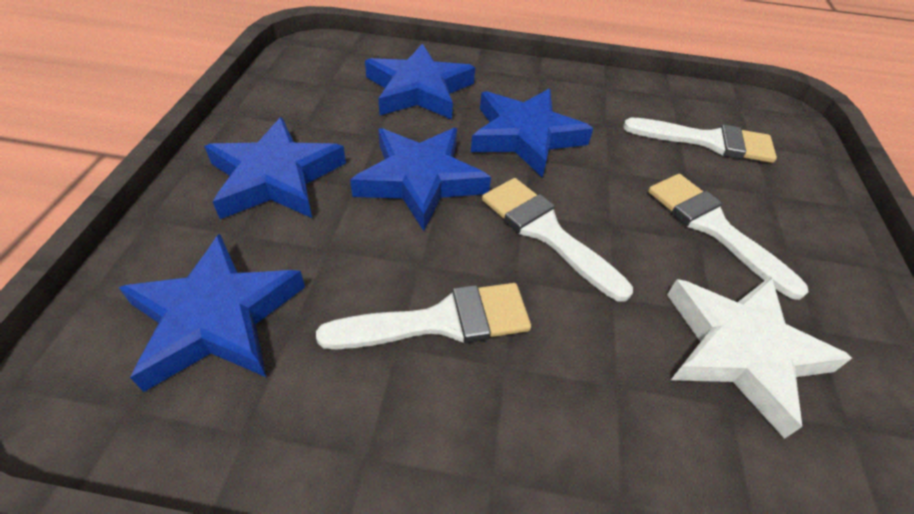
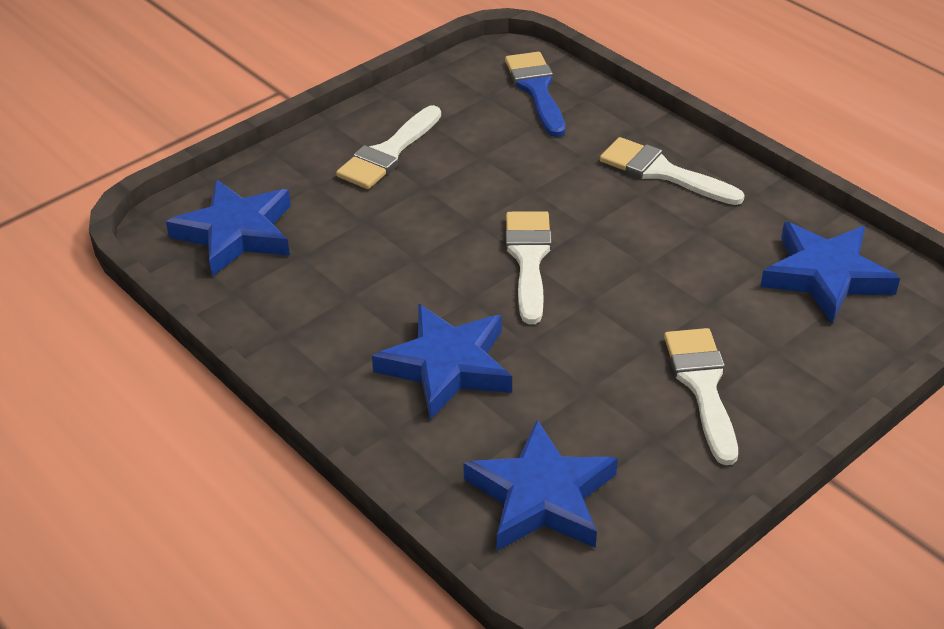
blue brush: none = 0 -> [505,52,565,137] = 1
blue star: [118,233,305,392] [204,117,346,219] [350,128,491,231] [365,44,475,120] [471,89,593,178] = 5 -> [166,180,291,276] [372,304,512,420] [463,420,618,551] [760,222,900,324] = 4
white star: [667,276,852,439] = 1 -> none = 0

